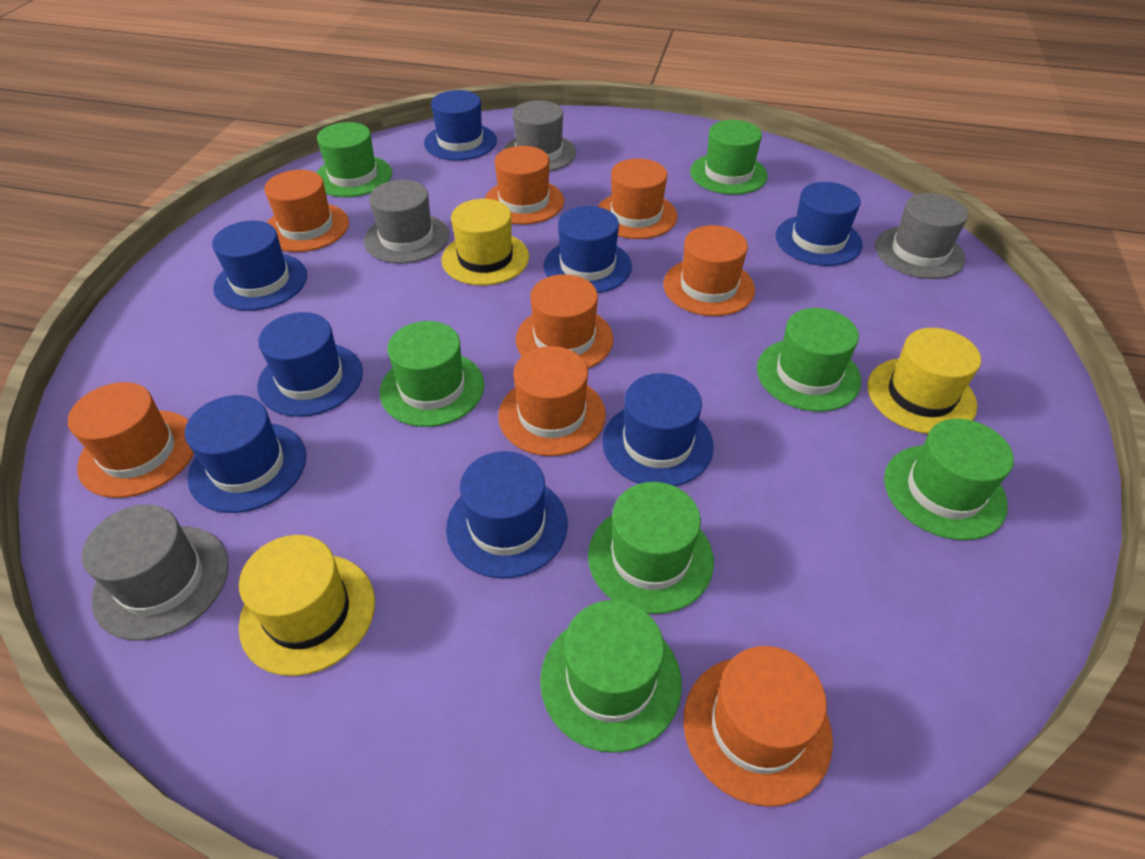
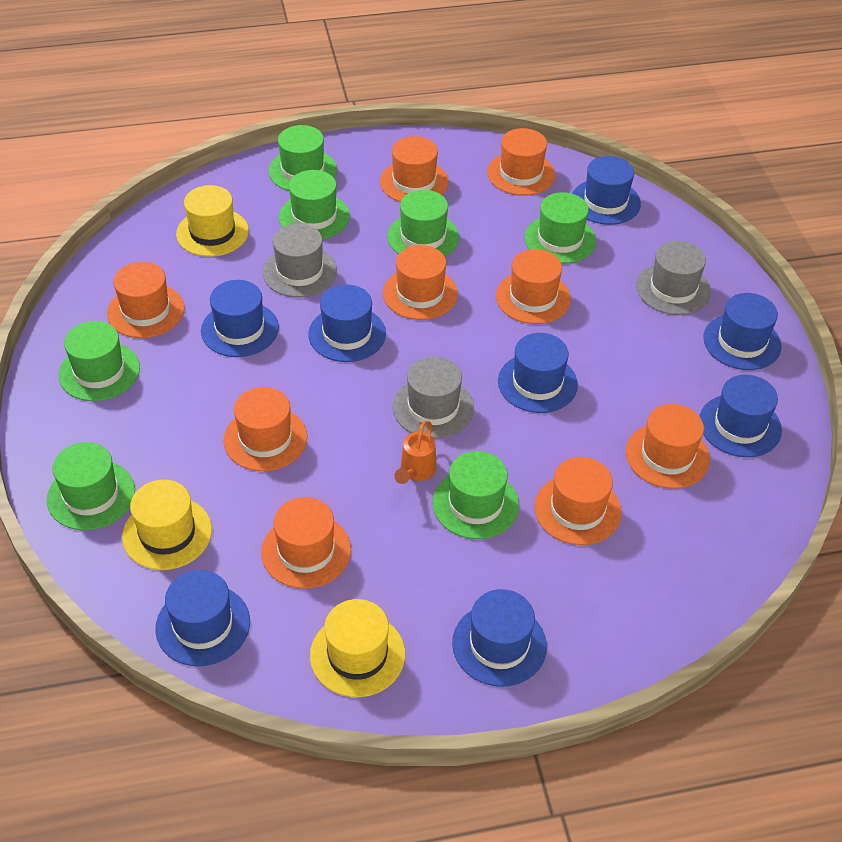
grey hat: [82,505,229,641] [364,180,449,264] [503,100,576,172] [875,193,968,279] = 4 -> [263,224,337,298] [393,356,474,439] [636,241,711,315] = 3
orange hat: [68,382,194,498] [264,170,349,252] [485,146,564,225] [498,346,606,456] [516,274,613,369] [597,158,677,239] [664,225,755,316] [683,646,833,807] = 8 -> [107,262,184,338] [223,387,308,471] [261,497,351,589] [380,136,449,202] [383,245,458,320] [487,128,556,196] [496,249,571,324] [534,457,622,545] [626,404,710,489] = 9
orange watering can: none = 0 -> [394,421,437,484] = 1

